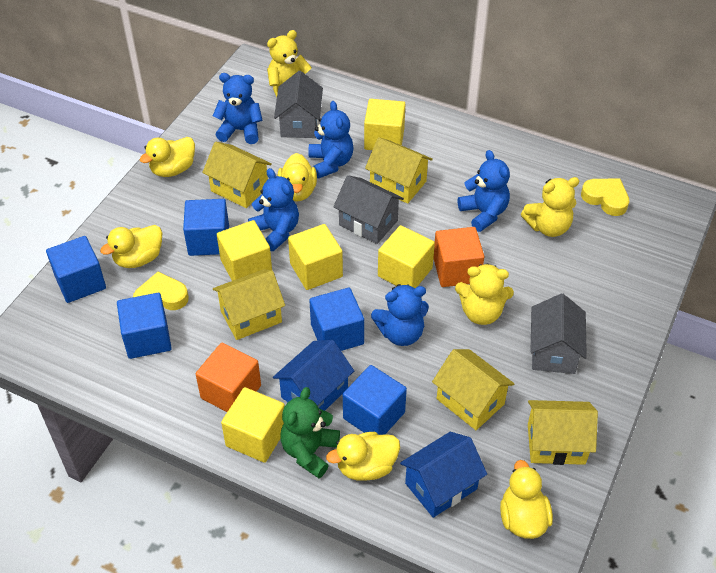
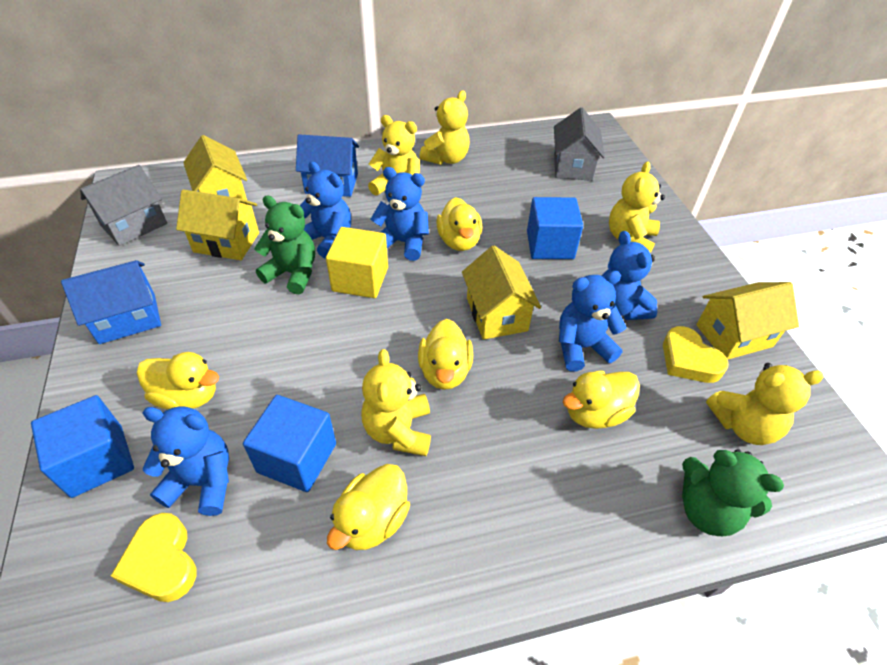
blue cube: [46,236,106,303] [117,293,172,359] [183,199,229,256] [309,288,364,351] [343,365,407,435] = 5 -> [31,395,134,498] [243,395,336,492] [527,197,583,259] = 3
green teddy bear: [280,387,340,478] = 1 -> [254,196,315,294] [682,449,784,536] = 2
grey house: [274,71,323,138] [333,175,404,244] [530,293,587,374] = 3 -> [80,165,167,246] [554,107,605,181] = 2
orange cube: [196,343,261,412] [434,227,485,287] = 2 -> none = 0
yellow cube: [217,220,272,281] [221,387,285,463] [288,224,343,290] [364,99,405,150] [378,225,435,288] = 5 -> [326,227,388,298] = 1
yellow house: [202,142,272,208] [213,269,285,340] [365,137,433,204] [432,349,515,430] [528,400,598,465] = 5 -> [176,189,259,260] [183,135,247,200] [462,245,541,340] [696,282,799,360] = 4
yellow teddy bear: [267,30,312,97] [455,264,514,325] [521,177,579,237] = 3 -> [361,349,431,456] [368,115,420,196] [419,90,470,165] [609,162,665,253] [706,363,824,445] = 5

